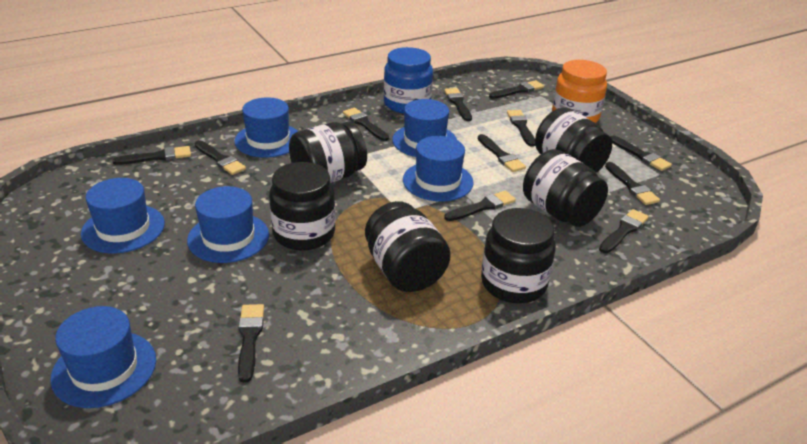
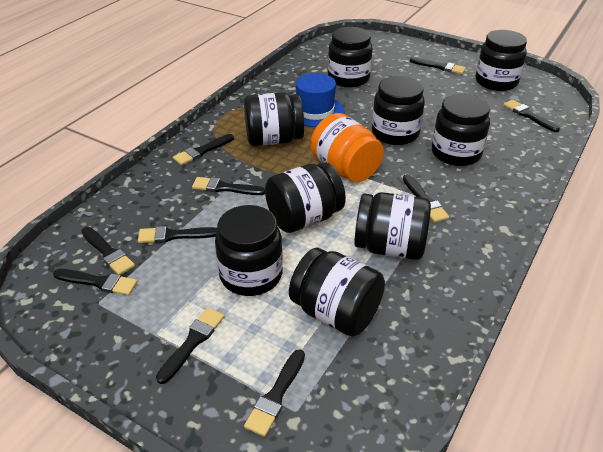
black brush: [113,146,191,165] [195,140,246,175] [238,304,264,383] [343,108,389,141] [444,88,472,121] [444,191,516,221] [478,134,526,172] [489,80,544,99] [507,110,535,147] [599,209,649,253] [605,162,660,205] [610,136,672,171] = 12 -> [53,269,138,296] [82,227,135,275] [138,226,218,243] [156,308,225,384] [173,134,234,165] [192,177,265,195] [244,349,305,437] [403,174,449,223] [410,57,466,74] [504,100,560,132] = 10
black jar: [269,162,335,251] [289,122,367,183] [365,201,451,292] [481,208,556,303] [523,149,608,227] [535,107,612,173] = 6 -> [215,205,283,296] [244,92,304,146] [265,163,346,233] [289,248,385,336] [328,27,372,87] [354,192,431,260] [372,76,425,145] [432,94,490,166] [476,30,527,91] = 9
blue hat: [50,306,156,408] [81,178,165,253] [187,186,269,263] [234,97,298,157] [392,99,457,157] [403,136,474,202] = 6 -> [296,73,344,127] = 1
blue jar: [384,47,433,113] = 1 -> none = 0

